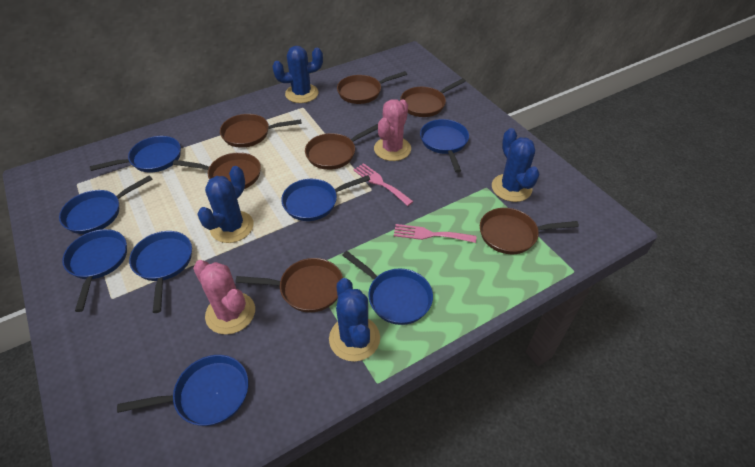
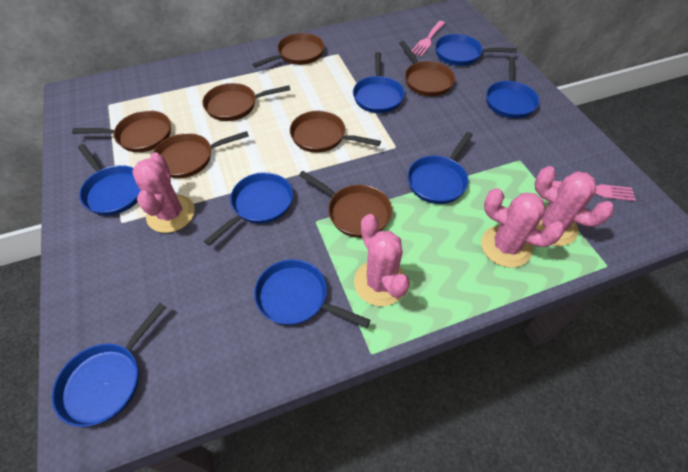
blue cactus: [197,166,254,243] [272,46,323,103] [329,278,380,362] [492,128,540,202] = 4 -> none = 0
pink cactus: [193,260,255,335] [374,99,411,161] = 2 -> [132,152,195,233] [354,214,410,306] [481,188,565,268] [535,166,614,246] = 4

